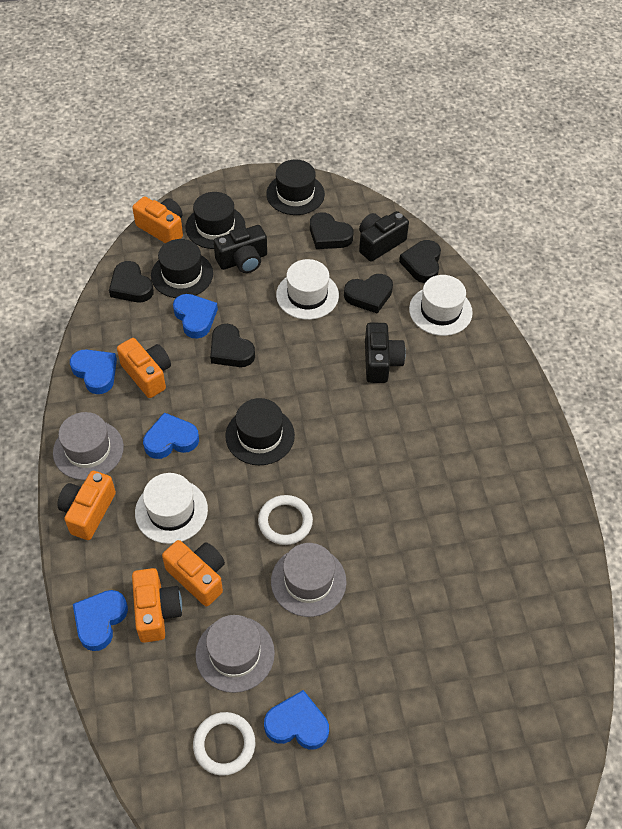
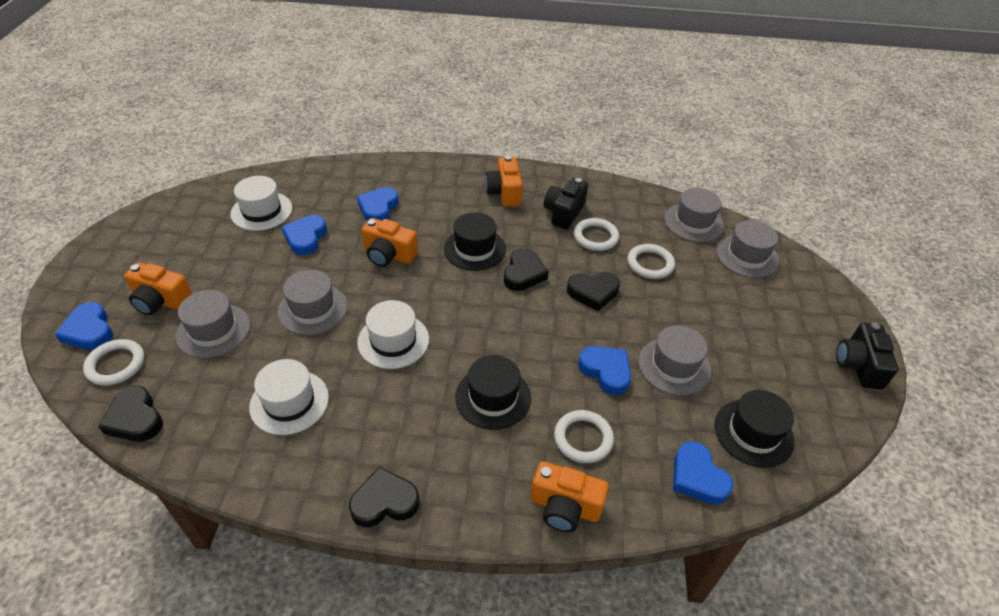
black camera: [214,225,267,273] [359,211,409,262] [365,323,406,383] = 3 -> [544,178,588,229] [836,323,899,389] = 2
black hat: [151,239,213,298] [185,192,246,249] [225,398,295,465] [266,160,325,215] = 4 -> [444,212,506,271] [455,355,531,430] [715,390,795,468] = 3
black heart: [109,261,154,302] [210,324,255,367] [310,212,354,249] [344,274,393,313] [399,240,441,283] = 5 -> [99,386,163,442] [349,466,419,527] [504,248,549,291] [567,272,620,311] = 4
grey hat: [53,412,124,480] [195,615,275,693] [271,543,347,617] = 3 -> [176,290,250,358] [278,270,348,335] [639,325,712,396] [664,188,724,242] [716,220,779,278] = 5
orange camera: [57,471,116,540] [117,338,171,398] [132,197,183,243] [132,568,182,643] [162,540,225,606] = 5 -> [124,262,192,315] [362,218,418,267] [485,156,523,206] [531,461,609,532] = 4
white ring: [193,712,255,776] [258,495,313,545] = 2 -> [83,339,144,386] [554,410,614,463] [574,218,619,251] [627,244,675,279] = 4

